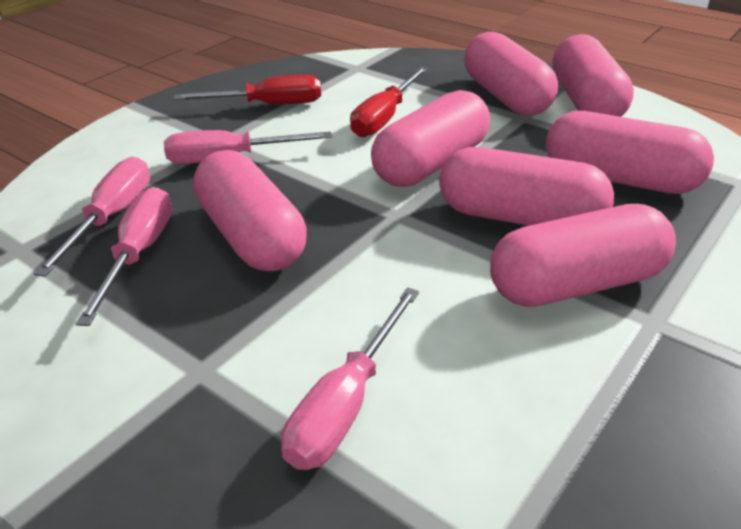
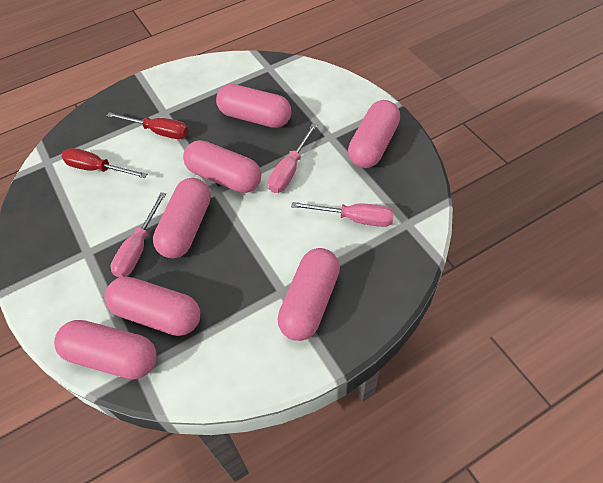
pink screwdriver: [34,157,150,277] [76,187,172,326] [164,130,332,164] [281,287,419,470] = 4 -> [111,192,166,278] [268,123,317,193] [291,202,394,227] = 3

